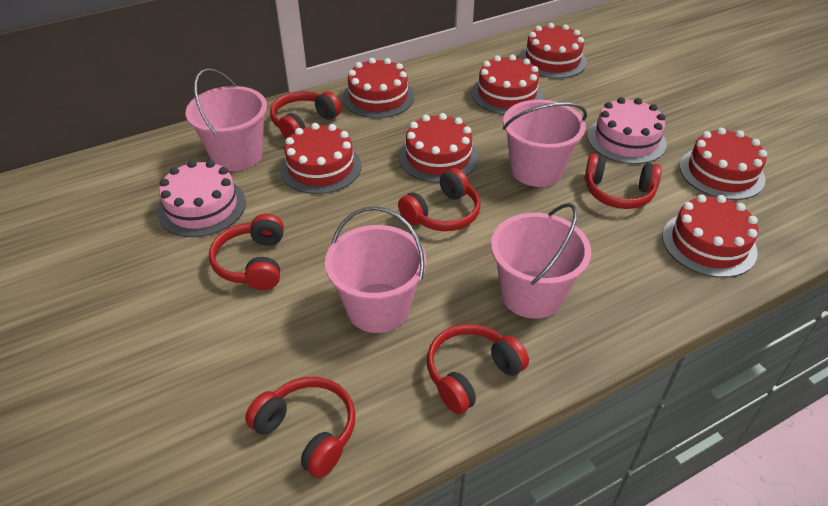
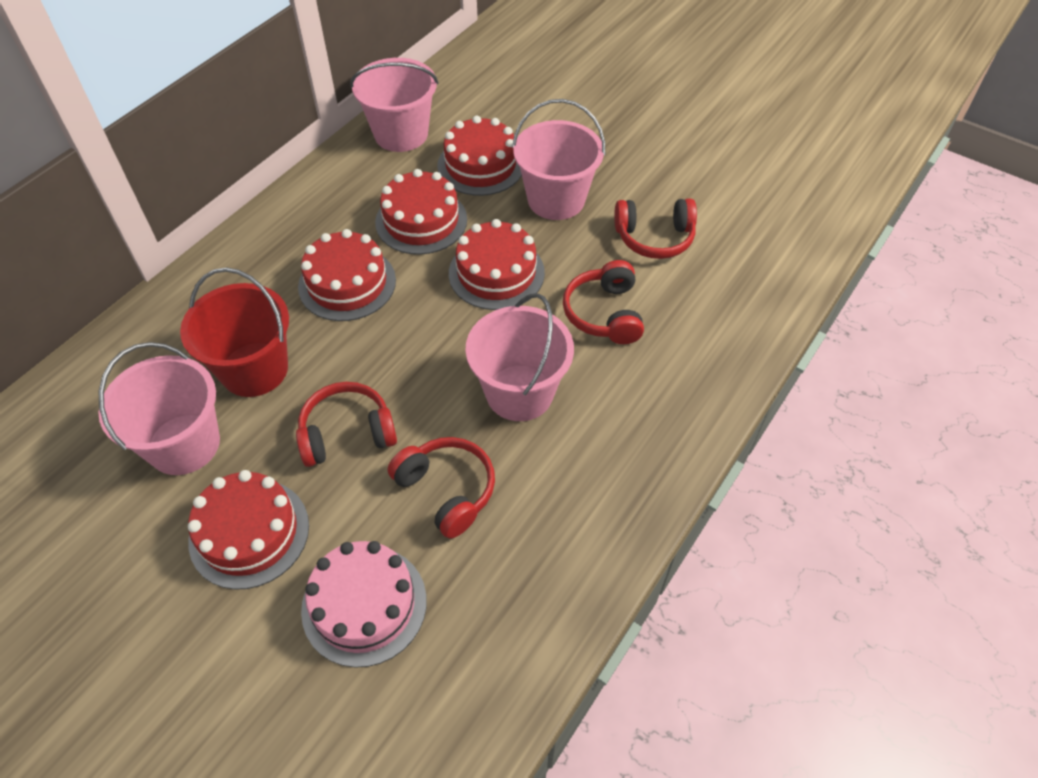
pink cake: [158,160,246,237] [587,97,667,164] = 2 -> [301,541,427,668] = 1
red bucket: none = 0 -> [180,267,289,397] = 1
red cake: [280,123,361,194] [343,58,414,118] [399,113,478,183] [471,55,543,115] [519,23,587,79] [662,195,759,278] [680,128,767,200] = 7 -> [188,470,309,589] [298,229,396,321] [375,169,467,255] [437,116,522,196] [449,219,545,310] = 5
red headphones: [209,214,284,290] [245,377,355,478] [270,91,341,139] [398,168,481,231] [427,324,529,414] [584,154,662,209] = 6 -> [296,382,397,467] [388,437,495,539] [563,260,644,344] [614,198,697,259] = 4

